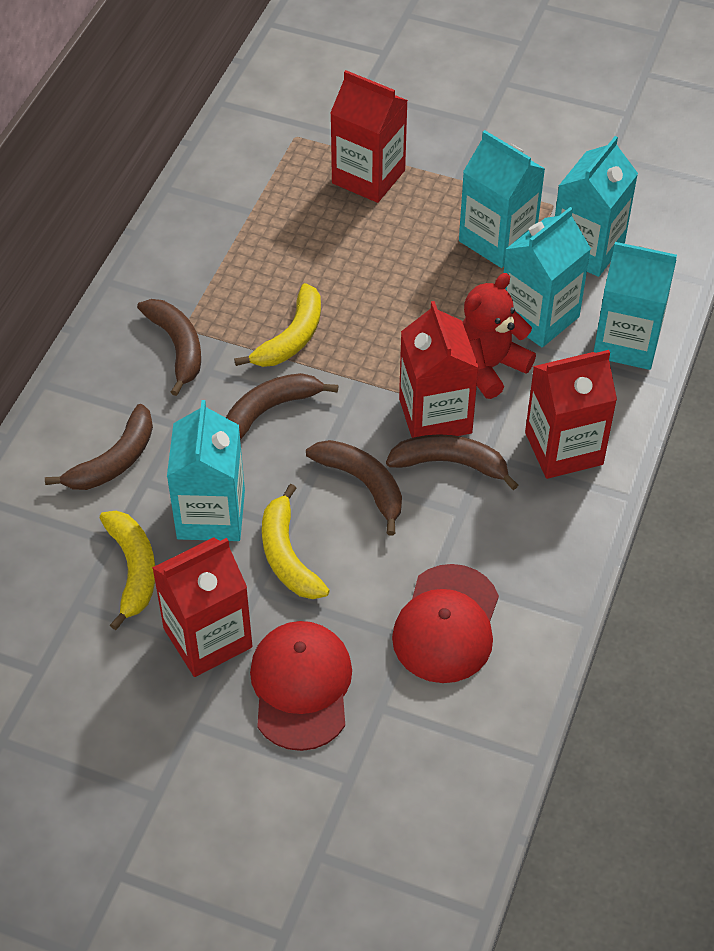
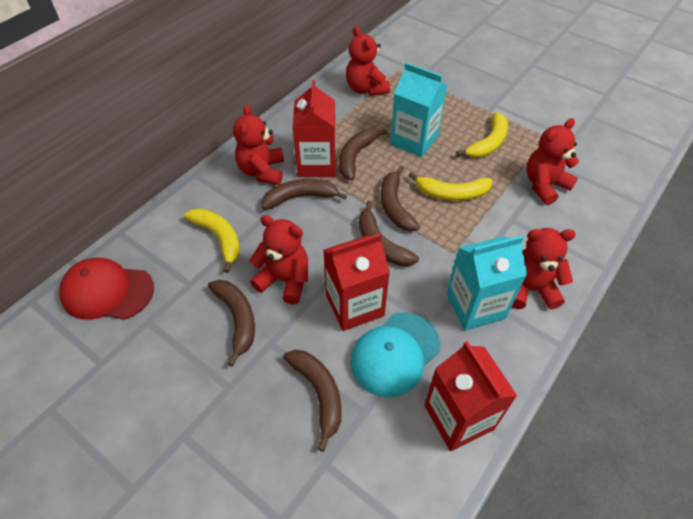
brown banana: [45,404,153,490] [137,299,201,396] [226,373,338,440] [306,440,402,535] [386,434,518,490] = 5 -> [208,280,255,366] [262,179,347,210] [283,350,342,452] [339,129,388,180] [359,201,419,266] [381,166,420,231] = 6
red cap: [250,621,352,751] [392,564,499,683] = 2 -> [59,258,154,320] = 1
red carton: [152,537,252,677] [330,70,408,203] [399,301,479,438] [525,350,617,479] = 4 -> [293,80,336,177] [323,234,390,331] [424,341,517,451] = 3
red teddy bear: [463,273,536,399] = 1 -> [233,104,284,185] [249,215,308,304] [346,26,390,96] [512,228,576,309] [526,118,579,205] = 5
turquoise cap: none = 0 -> [350,312,440,398] = 1
turquoise carton: [167,400,245,541] [459,130,545,268] [504,207,591,348] [555,136,638,277] [594,242,677,370] = 5 -> [390,62,447,157] [446,236,527,330] = 2

